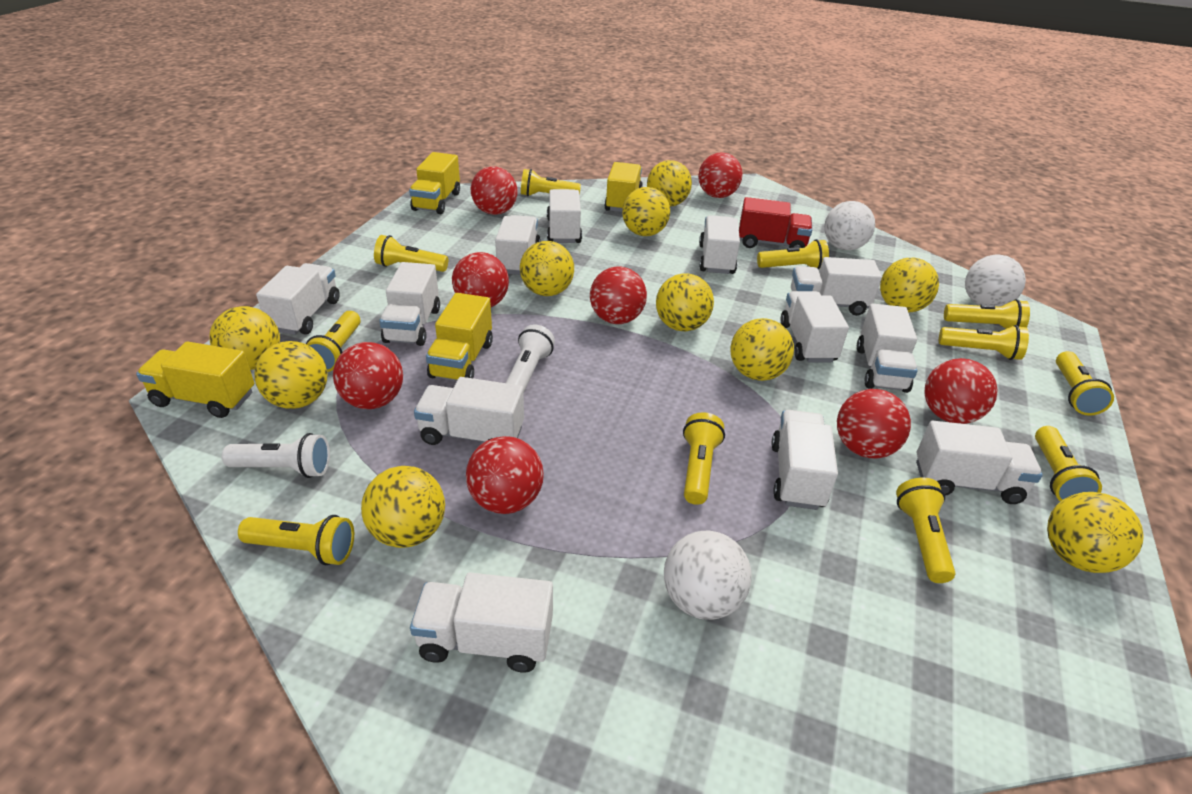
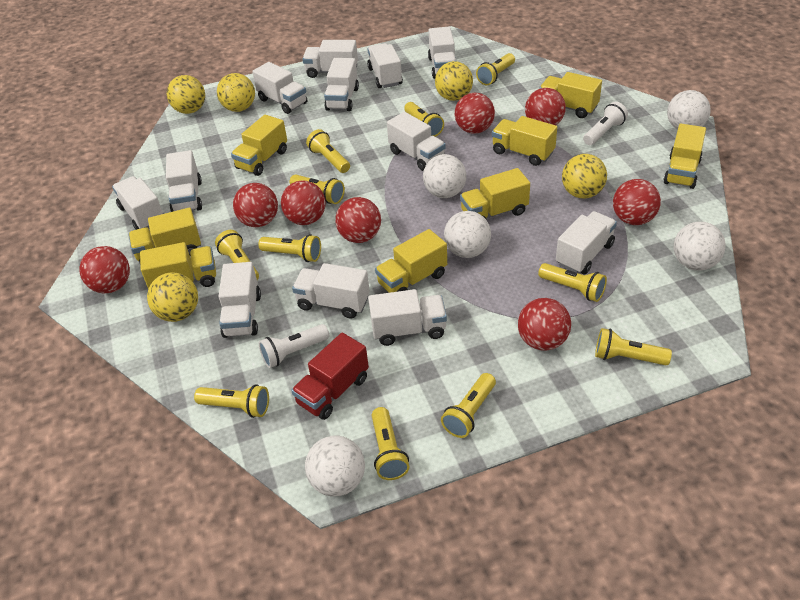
white ball: [664,531,752,620] [824,201,875,250] [965,255,1026,307] = 3 -> [305,436,365,496] [423,154,466,198] [444,211,491,258] [667,90,711,130] [674,222,726,271] = 5
yellow ball: [209,306,280,370] [254,341,327,409] [361,466,445,548] [520,241,574,296] [622,187,670,236] [647,160,692,207] [656,273,714,331] [730,318,794,381] [880,258,939,312] [1047,492,1144,573] = 10 -> [147,273,198,322] [167,75,205,114] [217,73,255,112] [435,61,473,101] [562,154,607,198] = 5
yellow truck: [136,341,254,418] [409,152,460,214] [426,293,493,381] [604,162,643,212] = 4 -> [129,208,201,262] [140,242,216,289] [231,115,287,176] [375,229,447,293] [460,168,530,220] [492,116,557,166] [539,72,602,118] [663,124,706,189] = 8

